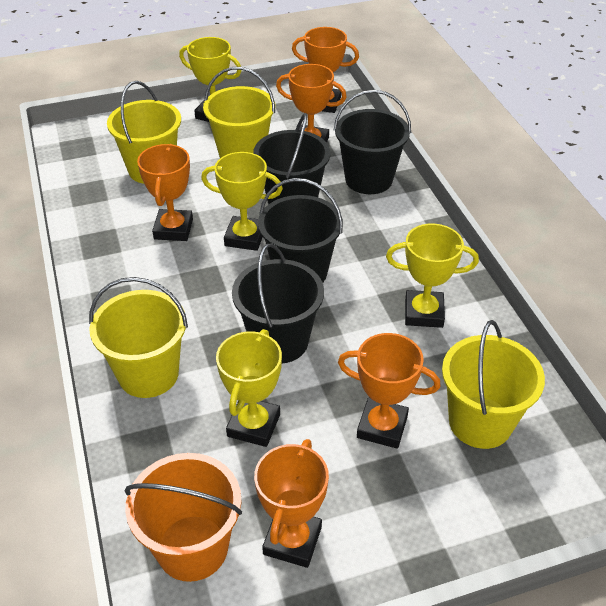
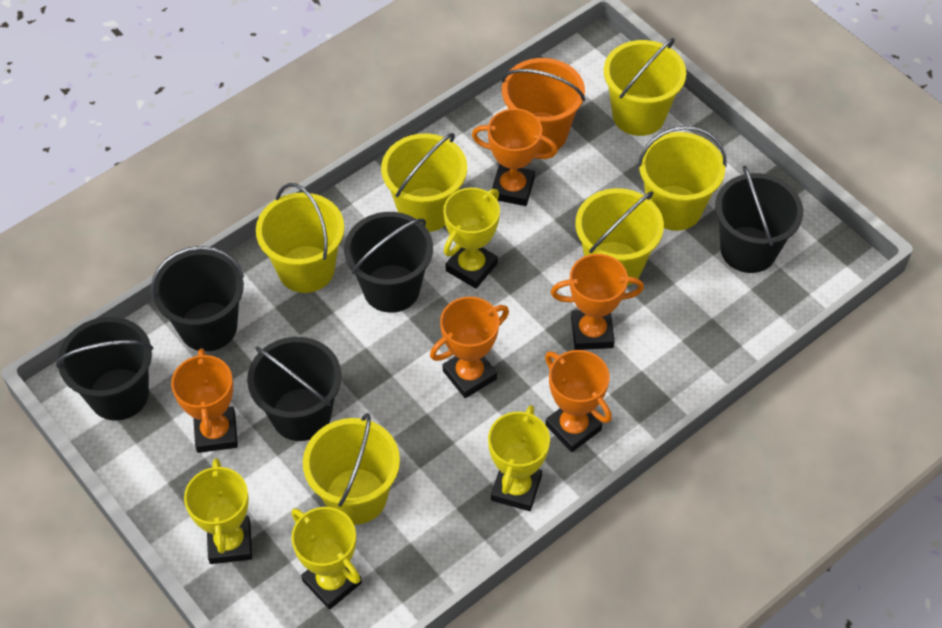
black bucket: [232,243,324,363] [253,113,330,205] [258,178,343,282] [334,90,411,194] = 4 -> [56,317,153,421] [151,246,244,352] [247,337,342,441] [344,212,433,313] [715,166,803,273] = 5
yellow bucket: [89,277,188,398] [107,81,181,184] [203,67,275,158] [442,320,545,449] = 4 -> [256,183,344,293] [303,413,400,525] [381,133,467,232] [575,188,664,286] [604,38,686,136] [637,126,727,231] = 6

